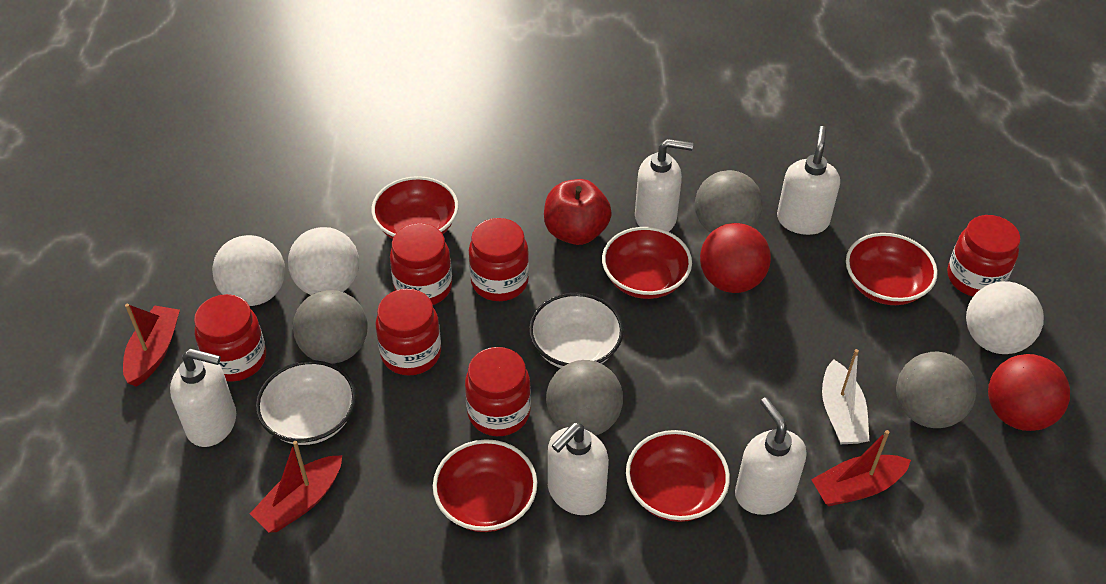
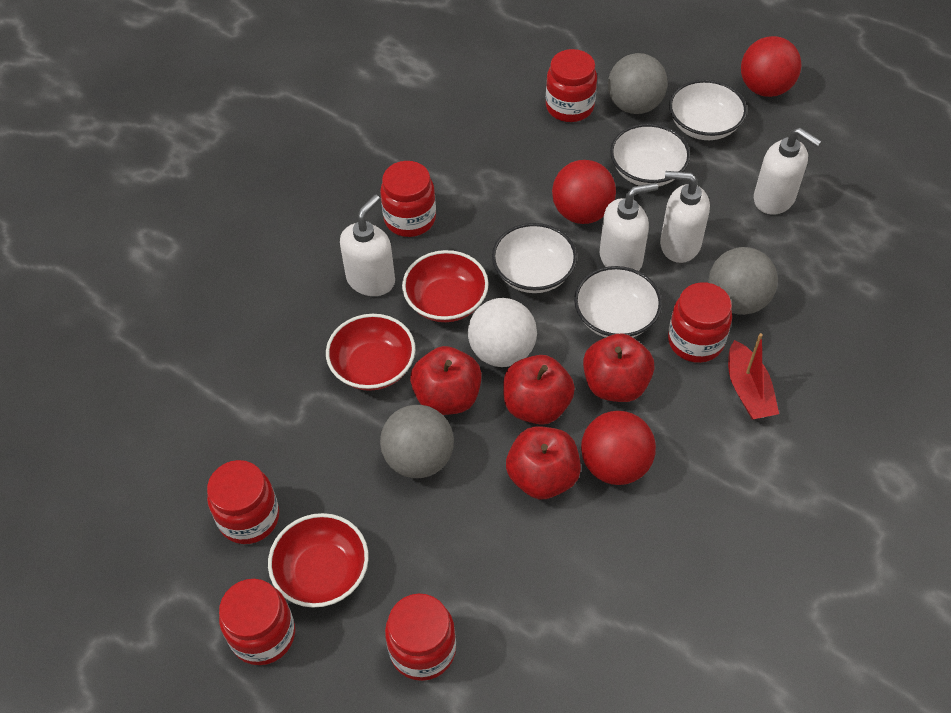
grey ball: [293,290,368,364] [546,360,623,436] [695,170,763,233] [896,352,976,428] = 4 -> [380,405,454,478] [608,53,668,114] [709,247,778,315] = 3
red apple: [544,179,612,245] = 1 -> [410,346,482,415] [503,355,575,425] [506,427,581,499] [583,334,655,402] = 4
red ball: [700,223,771,293] [988,354,1070,431] = 2 -> [552,160,616,224] [581,411,656,485] [741,36,802,97] = 3
red boat: [123,304,180,387] [250,441,342,533] [811,430,911,506] = 3 -> [728,333,779,420] = 1
red bowl: [371,176,459,239] [433,439,537,532] [602,227,692,299] [626,430,730,522] [846,233,938,305] = 5 -> [268,513,369,608] [326,314,415,391] [402,250,489,322] = 3
white ball: [212,235,285,306] [288,227,359,295] [966,281,1044,354] = 3 -> [468,298,537,367] = 1
white boat: [822,349,869,444] = 1 -> none = 0
white bowl: [256,360,356,445] [529,293,624,368] = 2 -> [492,223,577,293] [574,266,662,338] [610,124,690,186] [669,80,747,140] = 4
white soap dispenser: [170,349,236,447] [548,423,609,515] [635,139,693,232] [735,397,806,515] [777,126,840,235] = 5 -> [340,194,395,296] [600,183,658,271] [660,171,710,263] [754,128,821,215] = 4

